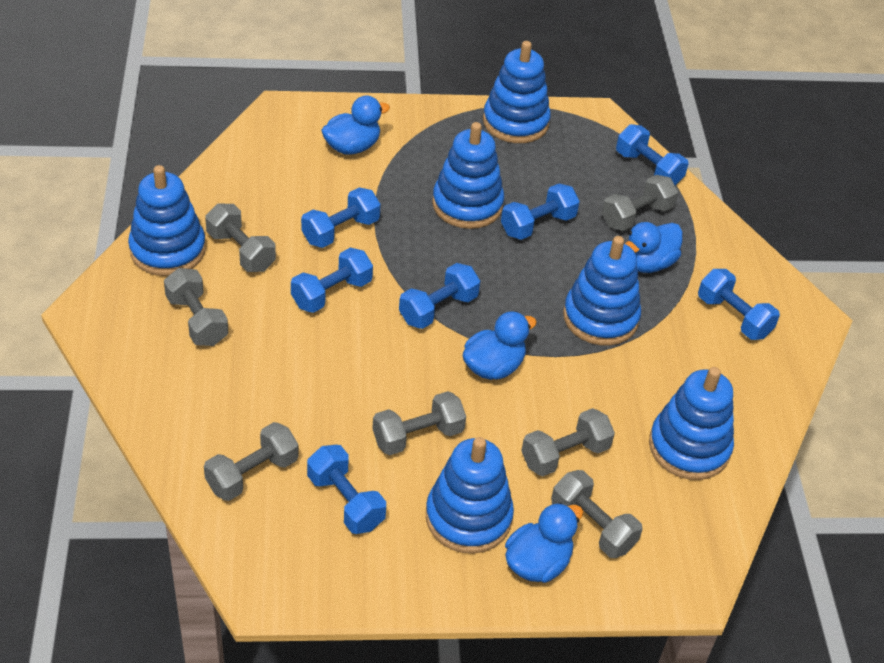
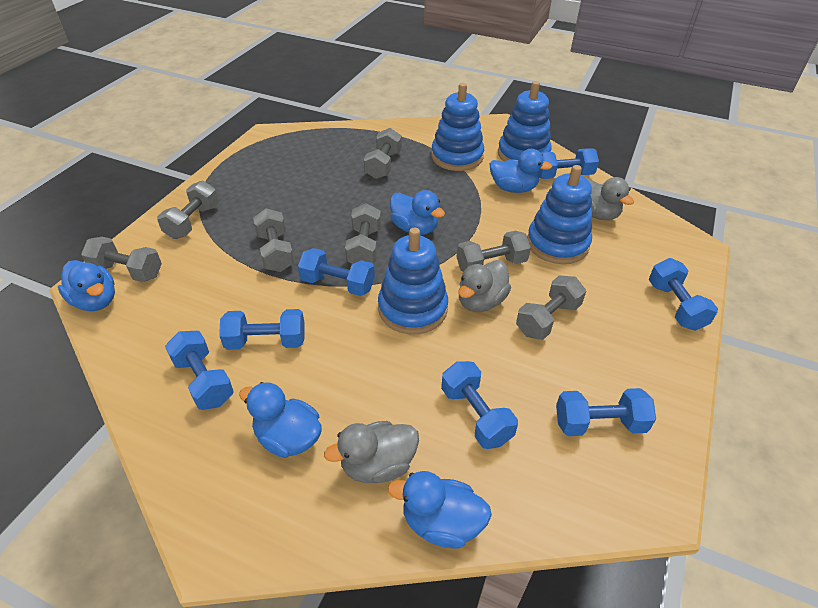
blue duck: [321,96,390,155] [463,311,537,380] [505,503,583,583] [625,222,683,273] = 4 -> [58,260,115,311] [239,382,322,458] [388,471,492,549] [390,190,445,235] [490,149,552,193] = 5
blue stacking toy: [128,165,206,276] [426,437,514,554] [432,122,504,229] [483,41,551,143] [563,236,641,346] [649,367,734,480] = 6 -> [378,228,448,334] [431,83,484,171] [498,81,552,161] [527,165,592,264] = 4
grey duck: none = 0 -> [324,421,419,483] [458,260,511,312] [585,177,634,220] = 3

